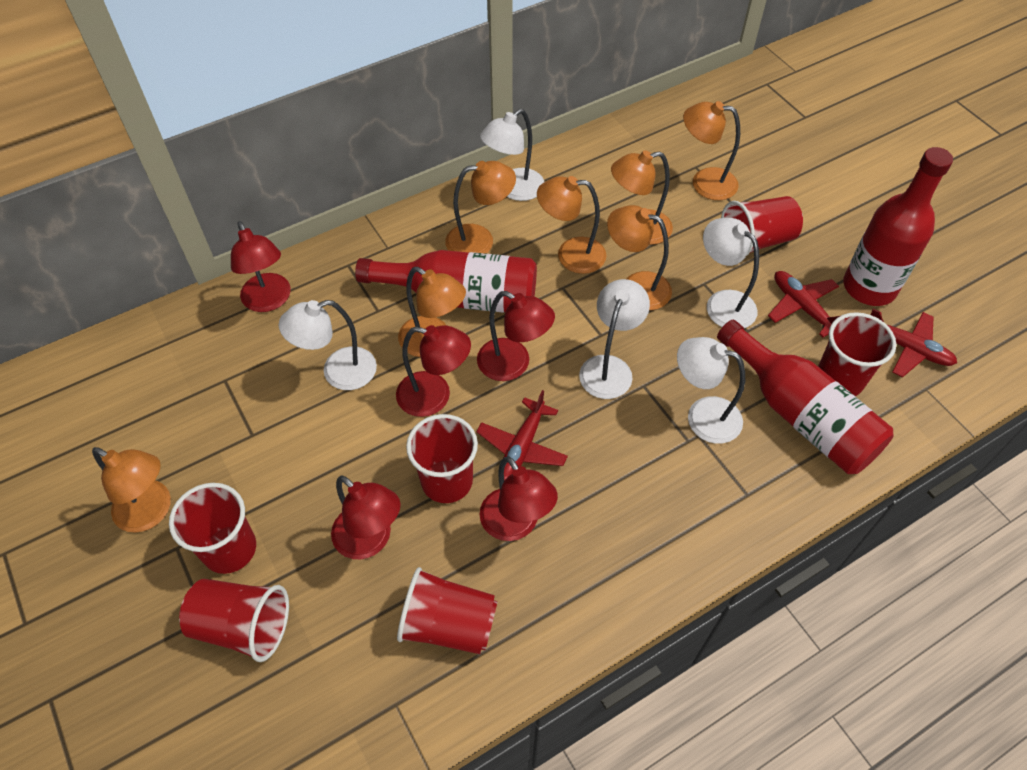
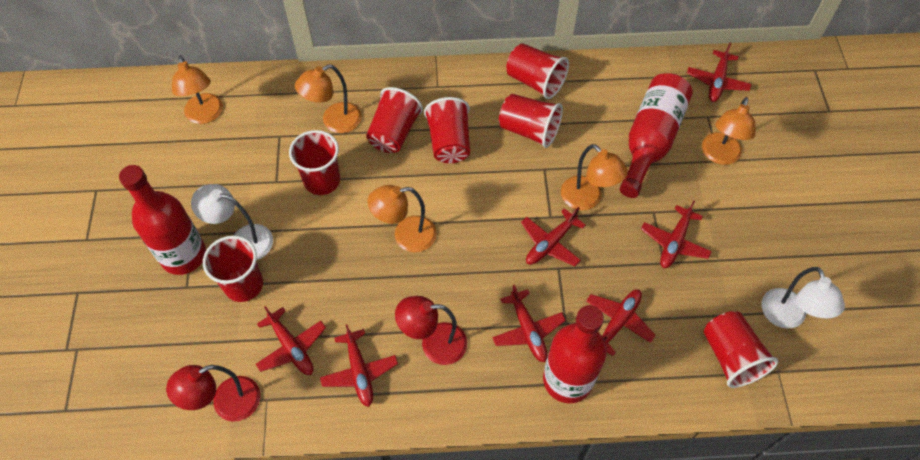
orange lamp: [92,447,171,533] [398,267,466,357] [445,161,516,254] [537,176,607,274] [607,205,672,310] [611,150,673,245] [683,101,740,200] = 7 -> [172,55,223,124] [295,65,362,133] [367,185,437,252] [561,144,628,210] [702,97,756,165] = 5
red cup: [169,483,256,574] [179,579,289,662] [397,567,498,654] [406,414,478,503] [721,196,803,256] [818,312,896,396] = 6 -> [203,236,263,302] [289,130,340,195] [366,87,423,153] [424,97,470,163] [499,94,563,148] [506,43,569,99] [704,311,779,388] = 7
red lamp: [231,221,291,312] [331,475,401,559] [396,325,471,417] [477,291,555,381] [480,456,558,541] = 5 -> [166,365,260,422] [395,296,467,365] = 2
red plane: [476,390,568,481] [768,271,840,338] [871,308,957,377] = 3 -> [255,306,326,375] [320,324,398,407] [492,284,566,362] [521,207,586,266] [586,290,656,356] [641,200,712,268] [687,42,751,102] = 7
white lamp: [279,300,377,390] [480,109,544,201] [579,279,650,399] [677,337,745,444] [703,218,759,328] = 5 -> [191,184,273,260] [762,267,845,329] = 2

